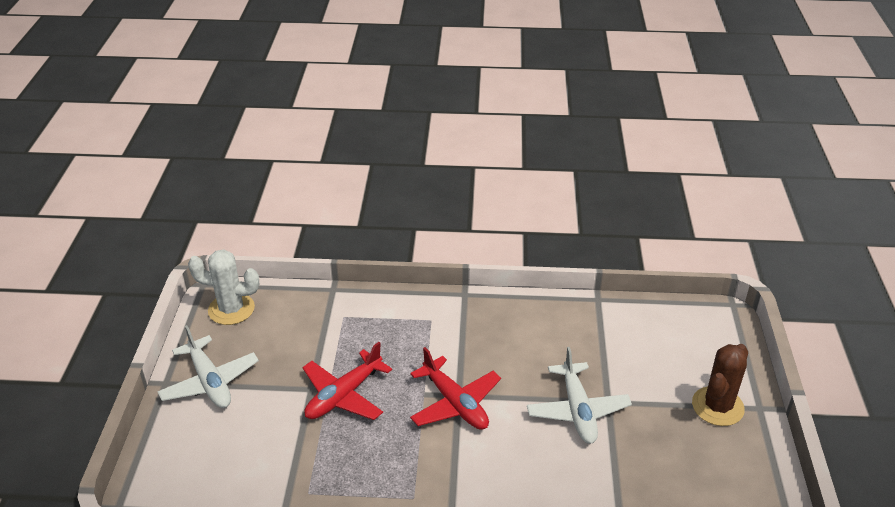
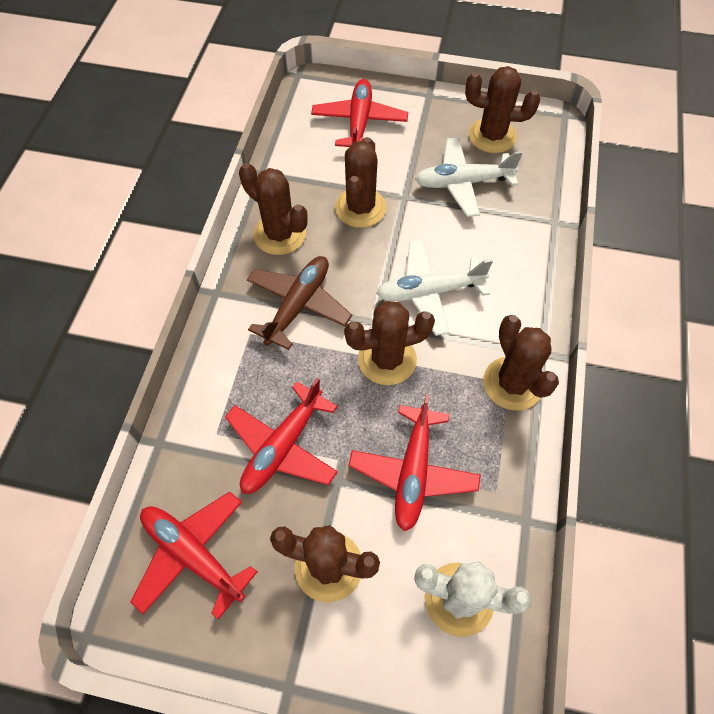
brown cactus: [692,344,748,426] = 1 -> [239,163,308,255] [270,525,380,603] [335,137,387,228] [344,301,435,385] [465,66,540,153] [483,315,559,411] = 6
brown plane: none = 0 -> [247,256,352,350] = 1
red plane: [302,342,392,420] [410,347,501,430] = 2 -> [130,492,257,619] [225,378,338,494] [311,79,408,147] [348,394,481,532] = 4

